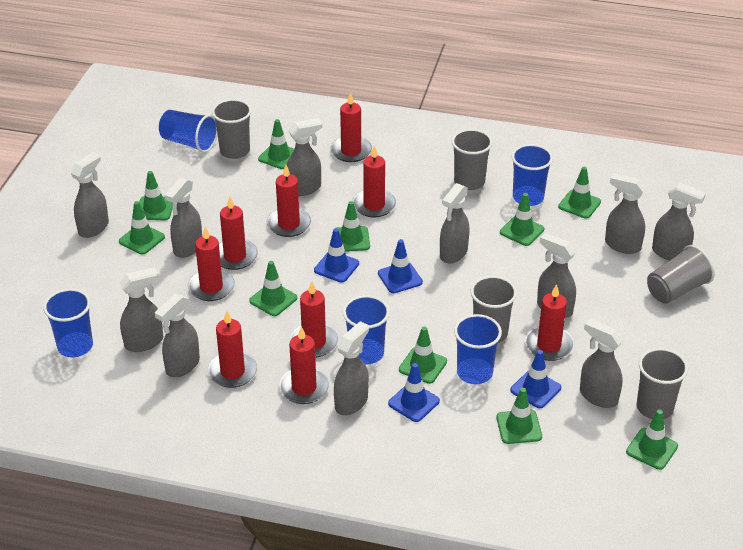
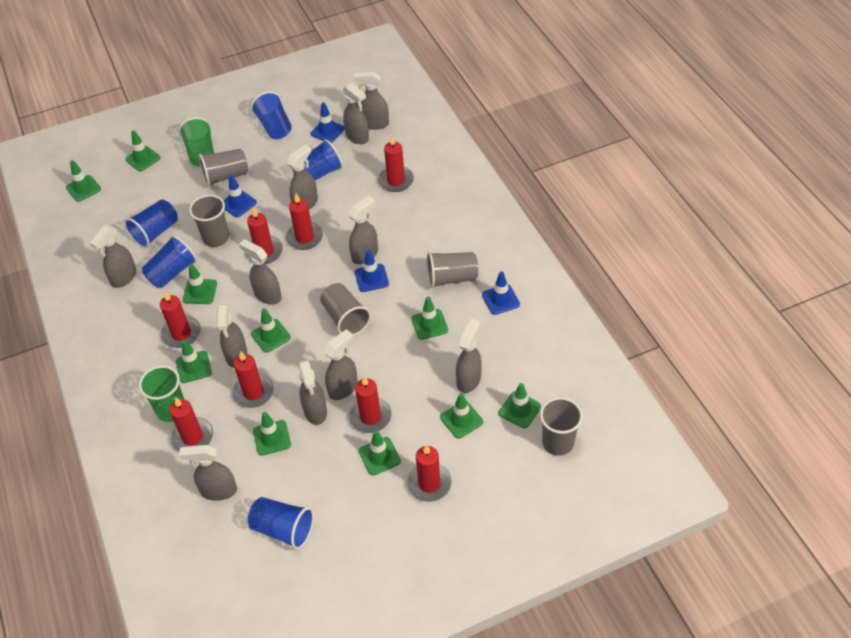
green cup: none = 0 -> [139,365,184,422] [179,117,214,166] = 2
red candle: [188,227,235,301] [207,311,257,388] [219,197,258,270] [267,165,311,237] [279,327,329,404] [290,281,338,358] [330,92,372,162] [353,146,396,217] [525,284,574,361] = 9 -> [160,291,201,348] [170,397,213,452] [232,351,274,408] [245,207,283,264] [286,194,323,250] [349,376,392,433] [378,136,414,192] [407,445,452,502] = 8

